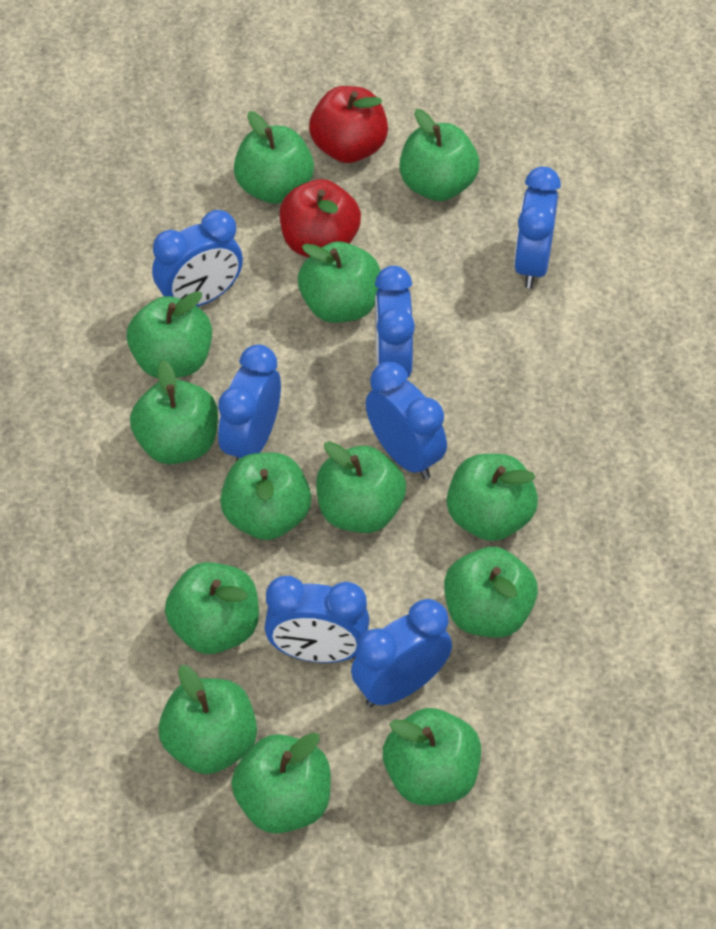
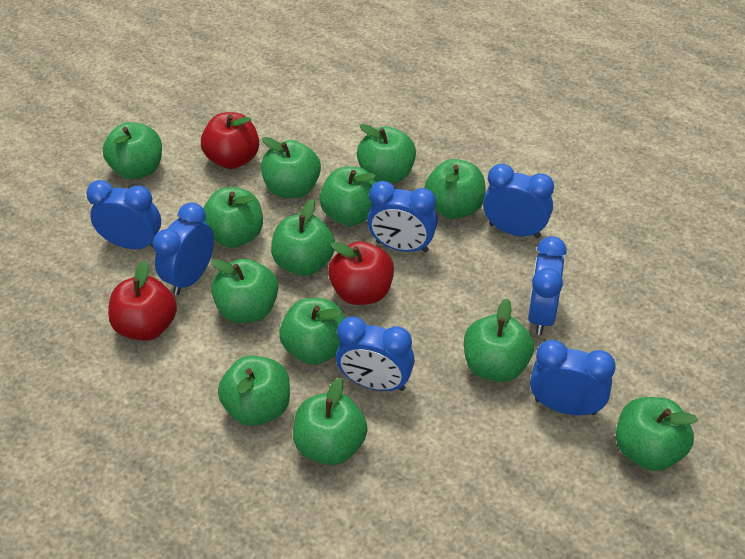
red apple: [280,179,361,257] [309,86,388,163] = 2 -> [108,260,177,341] [201,112,259,169] [328,241,394,305] = 3

